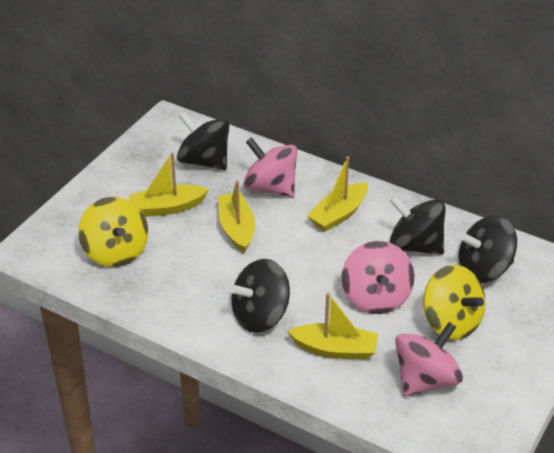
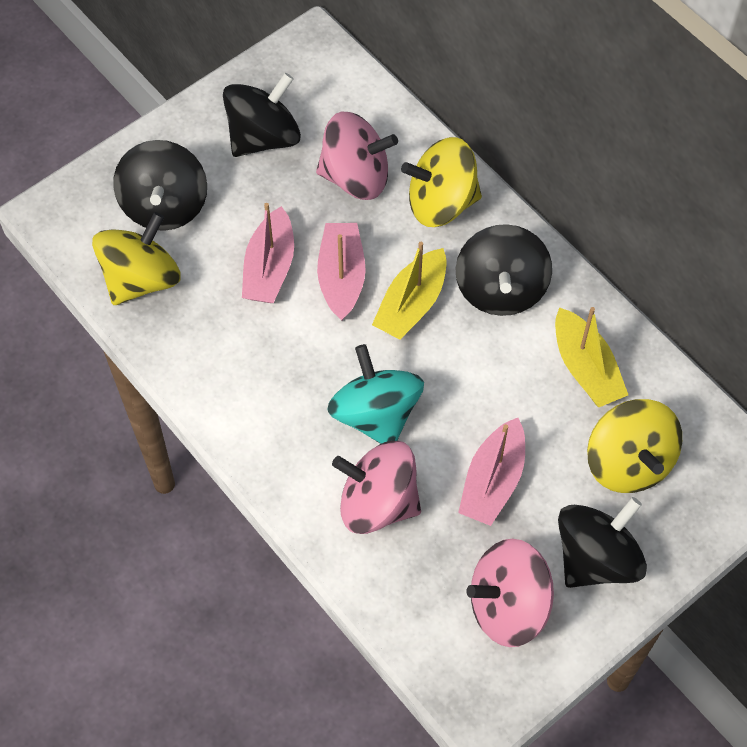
pink boat: none = 0 -> [242,203,294,303] [317,223,366,321] [458,418,525,526] = 3
turquoise spinning top: none = 0 -> [327,344,424,444] = 1
yellow boat: [129,152,209,217] [218,180,255,253] [287,293,378,360] [307,156,368,232] = 4 -> [372,242,447,340] [555,307,628,407] = 2
yellow spinning top: [78,197,148,267] [423,265,486,340] = 2 -> [92,212,181,305] [401,137,482,227] [587,399,682,493] = 3

